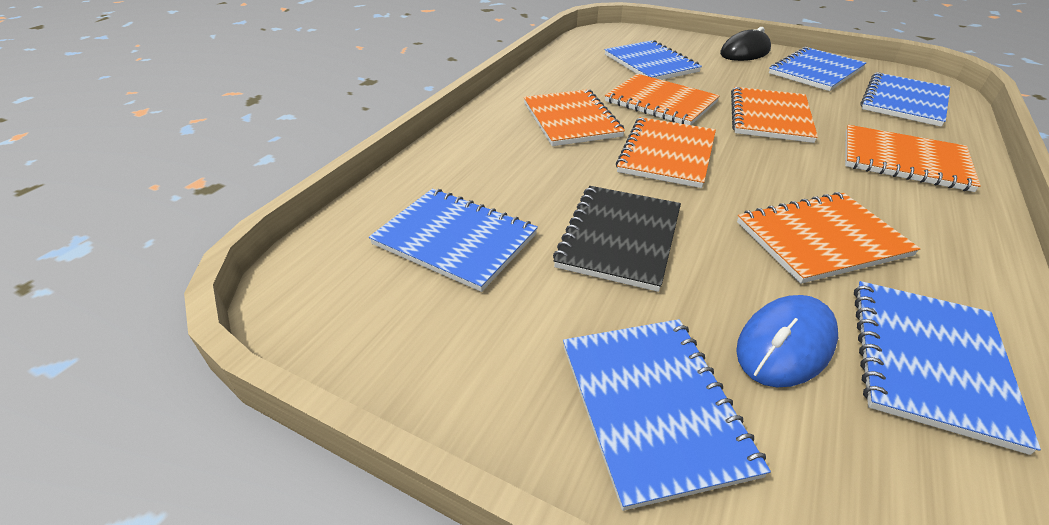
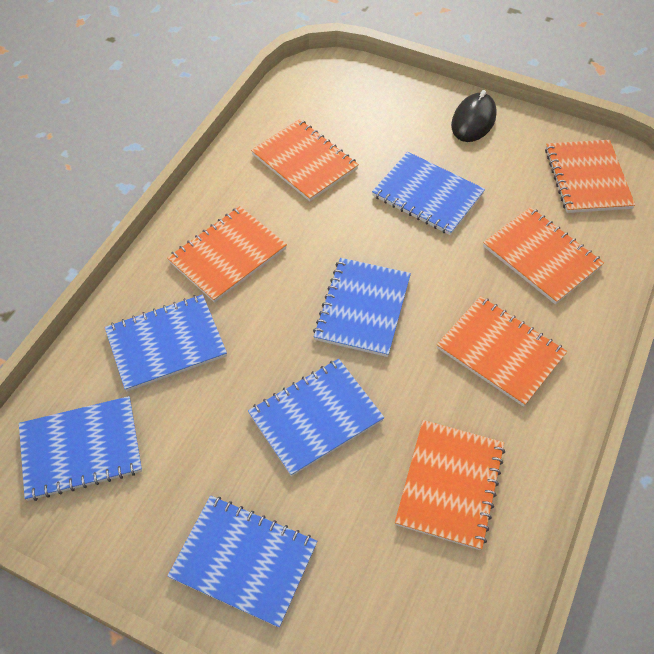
black notebook: [553,186,681,292] = 1 -> none = 0
blue mouse: [736,295,838,387] = 1 -> none = 0

